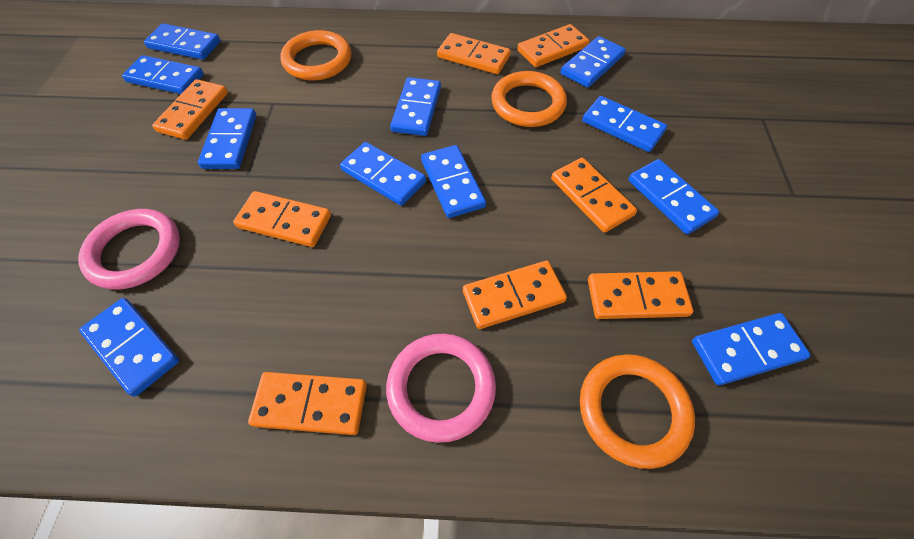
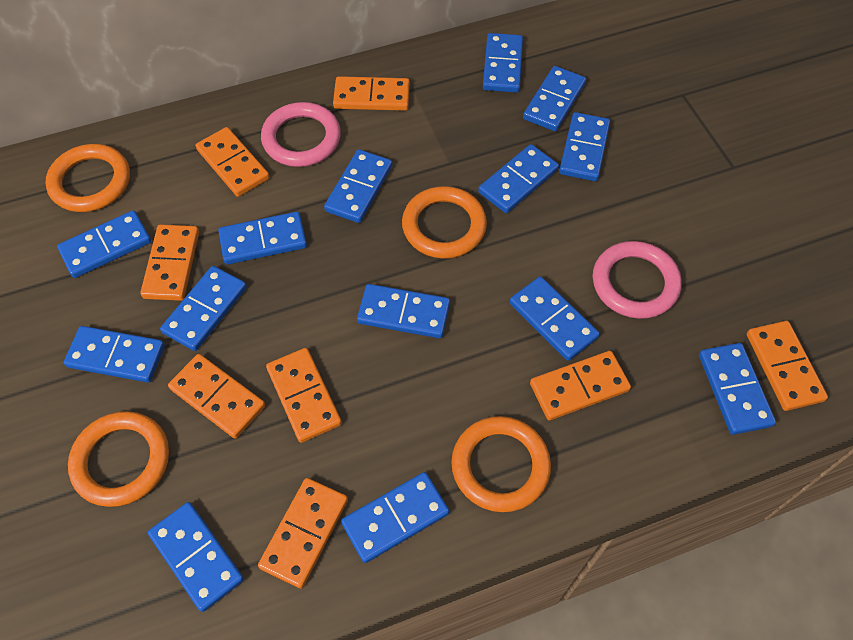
blue domino: [79,298,179,397] [122,55,204,94] [144,23,220,60] [198,108,256,169] [340,142,426,206] [390,77,441,136] [421,145,486,218] [561,36,626,88] [582,96,667,152] [628,159,719,235] [692,313,811,385] = 11 -> [57,210,151,278] [64,326,165,383] [148,502,244,612] [160,266,247,351] [218,212,307,265] [324,149,392,223] [341,472,449,563] [357,284,450,338] [478,144,559,213] [483,33,523,93] [510,276,600,361] [523,66,586,131] [559,112,610,181] [699,343,776,435] = 14
orange ring: [280,30,351,80] [491,71,567,127] [580,354,695,469] = 3 -> [46,144,130,212] [68,411,169,507] [402,186,487,259] [451,416,551,512] = 4

